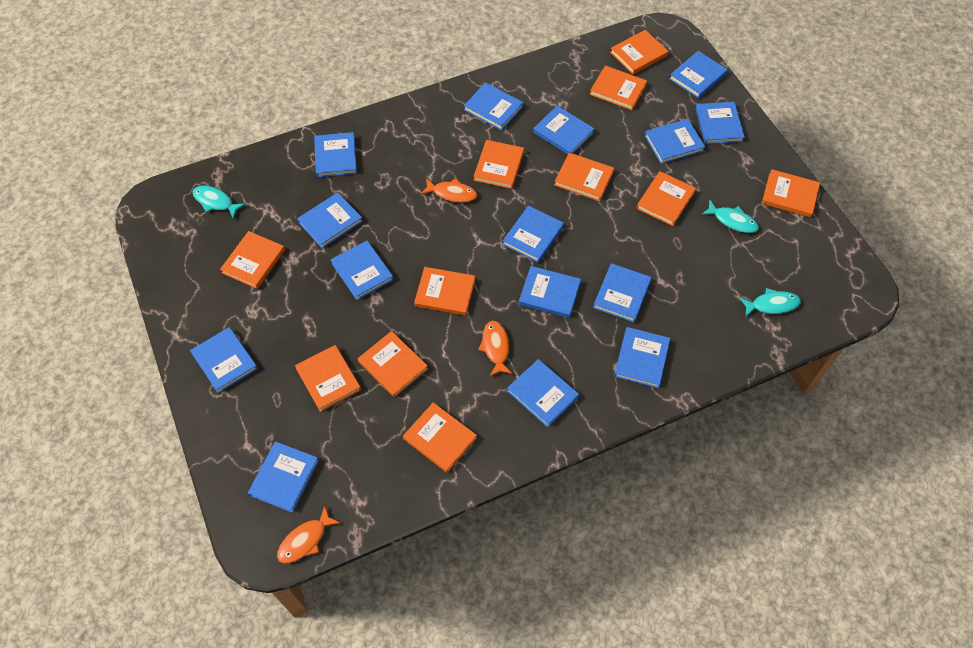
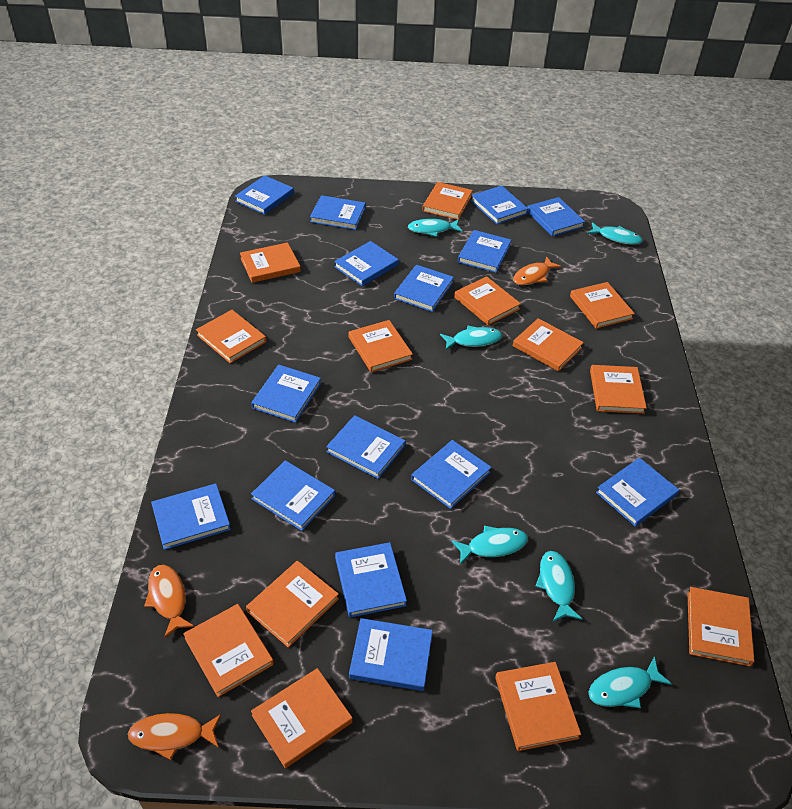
orange book: [220,231,285,289] [295,345,361,412] [358,331,428,397] [403,402,477,473] [414,267,475,316] [474,140,524,189] [554,153,614,201] [590,65,647,110] [610,30,669,75] [636,171,696,226] [762,169,820,217] = 11 -> [183,604,274,697] [196,310,266,363] [240,242,301,283] [246,561,339,648] [251,668,353,768] [349,320,413,372] [422,182,473,220] [454,276,521,325] [495,662,581,751] [513,318,584,371] [570,282,635,329] [590,365,647,414] [687,587,754,666] = 13
turquoise fish: [193,186,246,219] [701,200,759,233] [739,288,801,317] = 3 -> [408,219,462,237] [440,326,502,350] [451,525,528,565] [535,551,582,621] [587,222,643,245] [588,656,672,708] = 6

